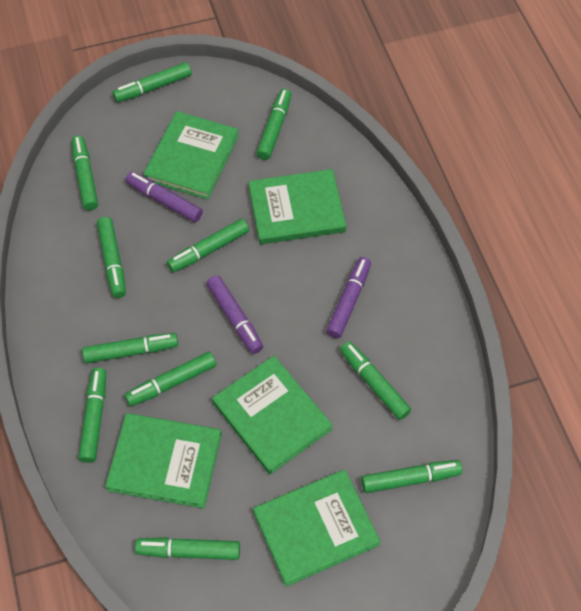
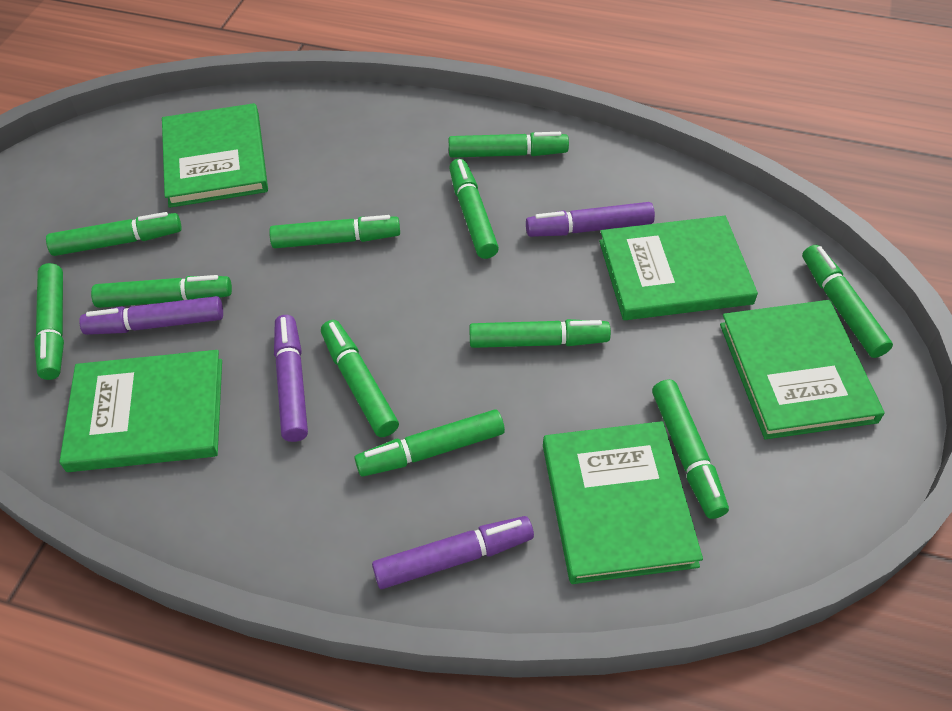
purple marker: [126,172,203,222] [206,275,263,354] [326,257,371,338] = 3 -> [79,296,223,335] [274,315,308,442] [372,516,534,589] [526,202,655,237] = 4

